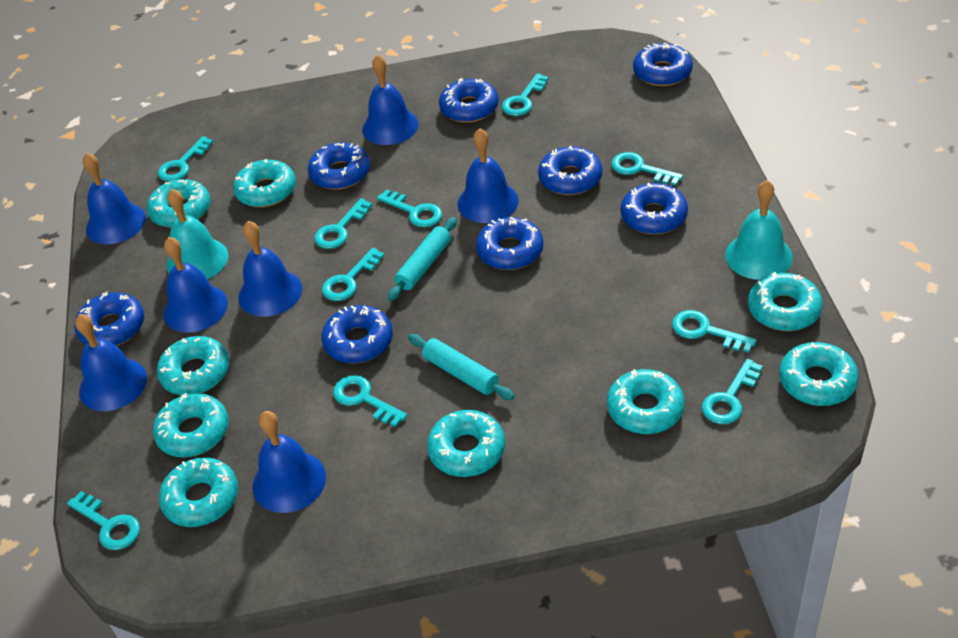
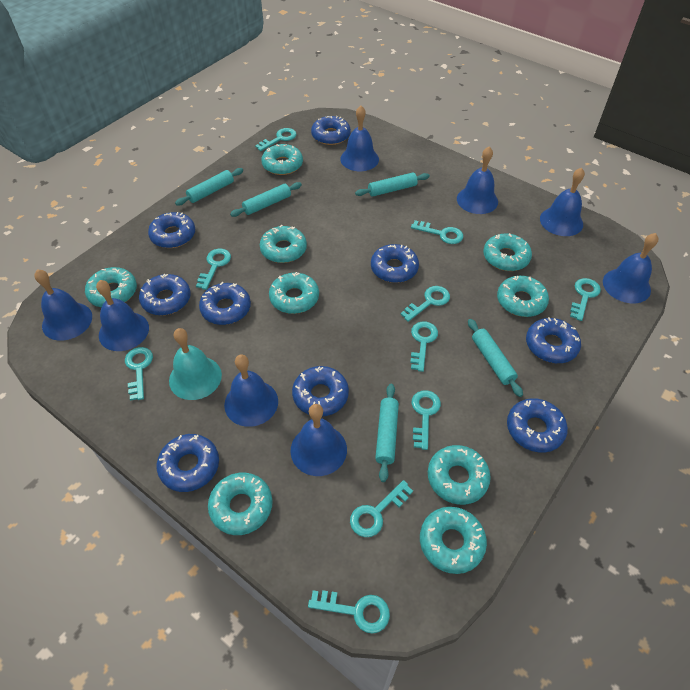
blue bell: [75,314,147,411] [83,153,146,244] [163,237,228,333] [238,221,302,317] [252,411,326,513] [362,54,419,145] [457,128,519,223] = 7 -> [34,269,92,341] [96,280,149,351] [224,355,278,427] [290,404,347,476] [340,106,379,171] [457,146,498,214] [540,168,585,236] [603,233,658,304] = 8
blue donut: [74,292,144,346] [308,142,370,190] [321,305,393,363] [439,78,499,123] [476,217,544,270] [538,146,602,195] [620,183,688,234] [633,43,693,86] = 8 -> [139,274,191,315] [148,212,195,248] [157,434,219,492] [199,282,251,325] [292,366,349,416] [311,116,351,145] [371,244,419,283] [507,398,568,453] [526,317,581,363] = 9
turquoise bell: [166,189,229,279] [725,180,793,280] = 2 -> [169,328,222,400] = 1
turquoise rolling pin: [388,217,457,301] [408,334,515,400] = 2 -> [175,168,243,206] [230,182,302,217] [355,173,430,197] [375,384,399,482] [468,319,523,397] = 5

